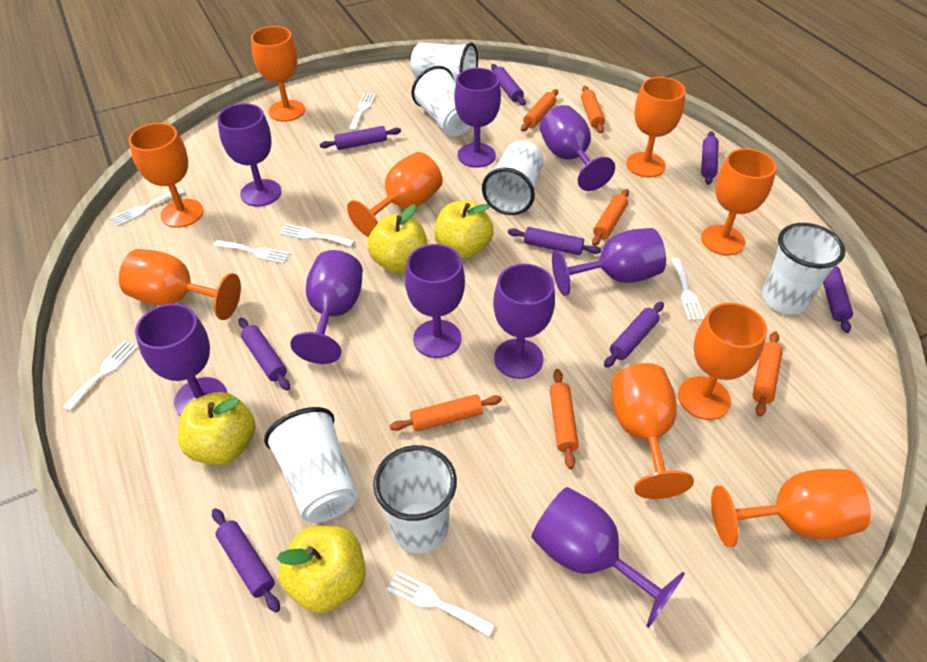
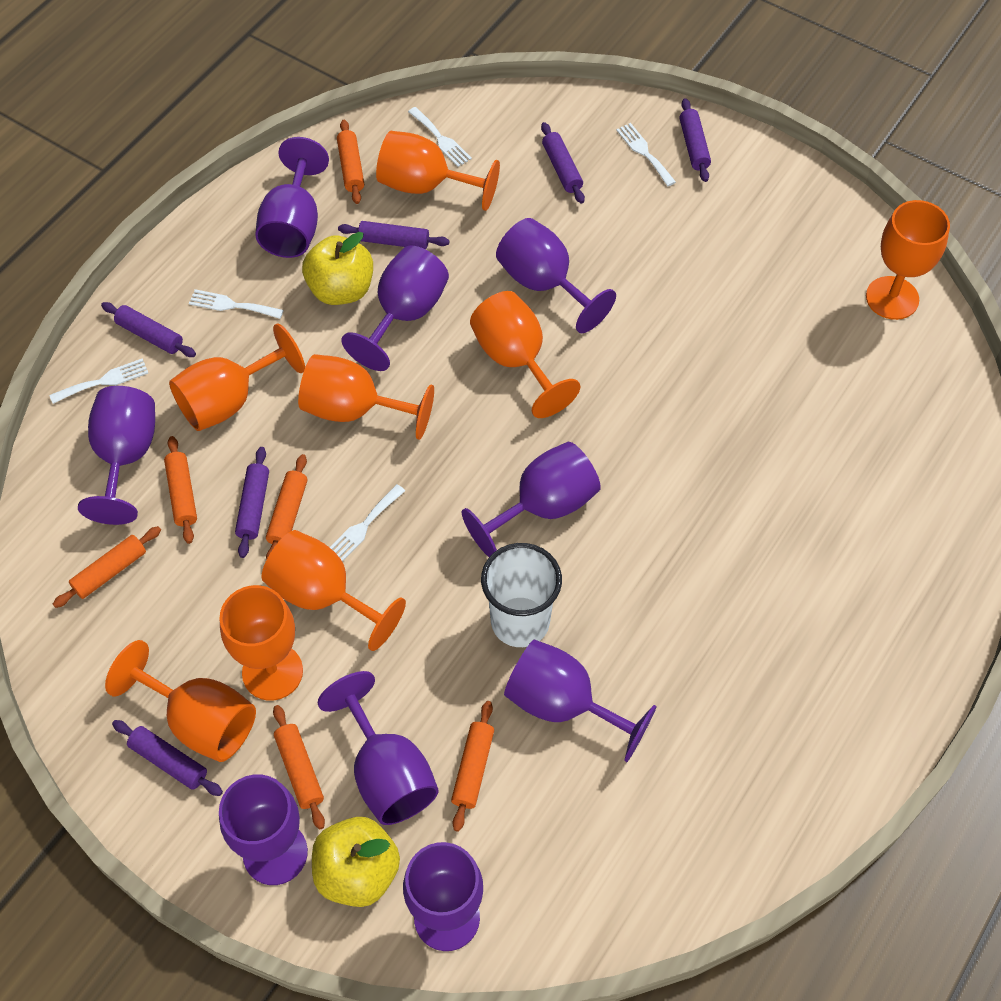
orange goblet: [119,249,241,320] [129,123,204,228] [251,26,305,122] [347,152,443,237] [611,363,694,499] [626,77,686,177] [678,302,767,420] [701,148,776,256] [711,469,871,547] = 9 -> [105,640,256,762] [169,324,305,431] [219,585,303,701] [262,530,406,651] [298,354,434,440] [376,131,500,211] [470,291,581,418] [866,200,950,320] = 8
purple rolling pin: [212,508,280,613] [238,318,290,390] [320,126,401,150] [491,64,526,106] [508,227,601,255] [604,302,664,367] [701,131,719,185] [823,266,853,333] = 8 -> [101,302,196,357] [112,720,223,796] [235,447,269,558] [338,221,449,249] [541,122,585,204] [680,98,711,182] = 6
white cup: [264,407,358,523] [373,445,457,554] [411,42,478,83] [412,66,471,136] [482,140,543,215] [762,223,845,315] = 6 -> [481,543,562,647] = 1
white fork: [63,341,138,411] [110,188,184,226] [214,240,290,264] [279,224,354,247] [348,93,376,131] [387,571,495,637] [671,258,704,320] = 7 -> [49,358,148,404] [189,289,284,319] [330,484,405,562] [408,107,472,167] [616,123,676,186] = 5
yellow apple: [178,392,256,465] [276,526,366,613] [367,204,428,273] [434,200,494,258] = 4 -> [302,232,373,305] [312,817,400,907] = 2

